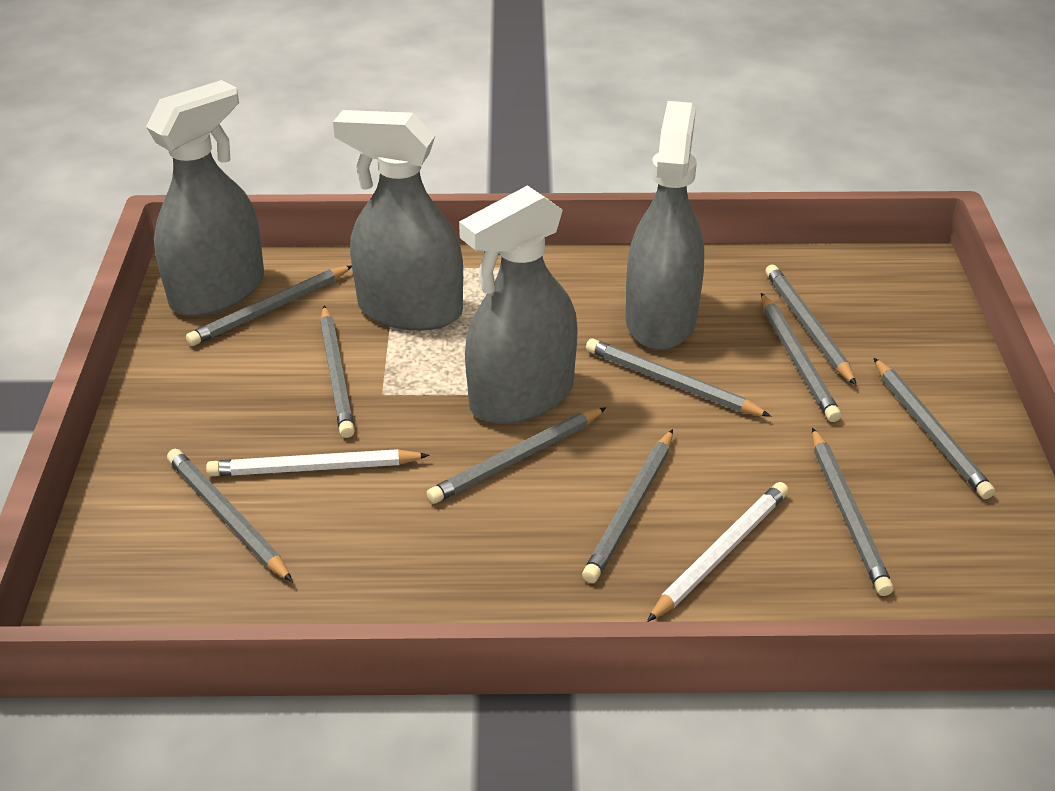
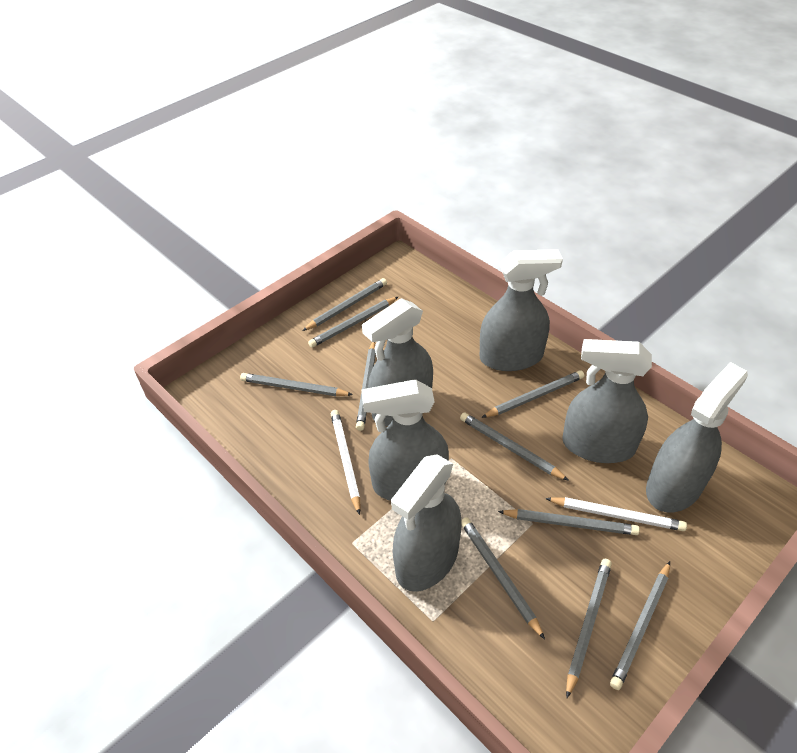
grey spray bottle: [146,80,264,316] [333,110,463,331] [459,185,578,424] [625,101,704,350] = 4 -> [362,298,433,426] [362,380,449,501] [391,454,461,592] [480,249,563,371] [562,339,652,463] [646,362,748,512] = 6

